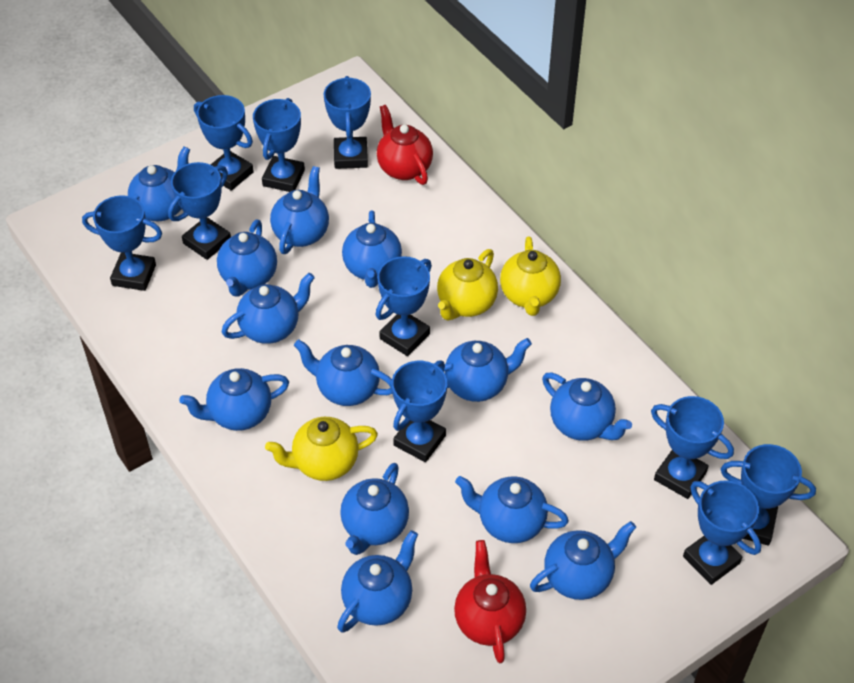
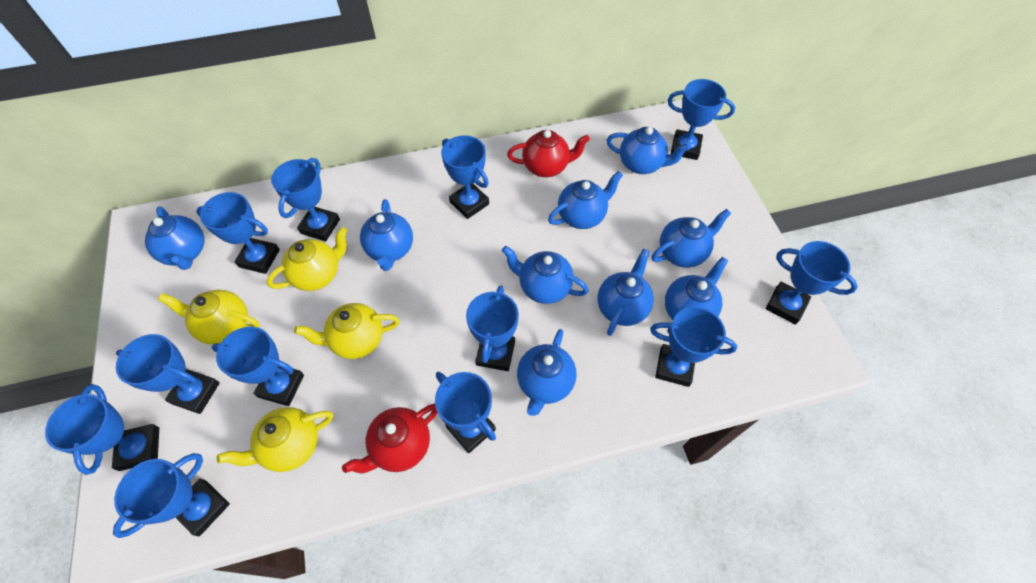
blue teapot: [128,146,190,221] [179,368,289,431] [217,220,277,297] [222,273,315,344] [270,166,329,254] [294,340,393,406] [337,530,418,633] [340,463,409,555] [342,210,402,288] [444,338,532,402] [455,476,569,543] [530,521,636,600] [542,373,632,441] = 13 -> [145,206,205,270] [360,199,413,271] [502,246,589,304] [517,329,576,416] [548,171,623,229] [597,249,654,336] [606,127,690,174] [652,209,731,268] [665,257,728,333] = 9
blue trophy: [82,195,162,291] [168,162,231,260] [194,95,254,191] [253,98,305,192] [323,76,371,169] [376,256,432,356] [392,361,447,462] [651,396,734,499] [683,481,761,585] [720,444,816,546] = 10 -> [45,384,159,475] [113,453,230,538] [116,334,220,414] [196,192,280,274] [212,327,304,406] [271,158,340,241] [435,372,496,453] [441,135,489,219] [466,285,519,371] [650,307,737,387] [668,79,735,160] [765,241,858,325] = 12
yellow teapot: [265,417,378,481] [437,249,498,320] [500,236,561,316] = 3 -> [158,290,260,345] [217,407,333,472] [267,227,348,291] [294,303,400,359] = 4

